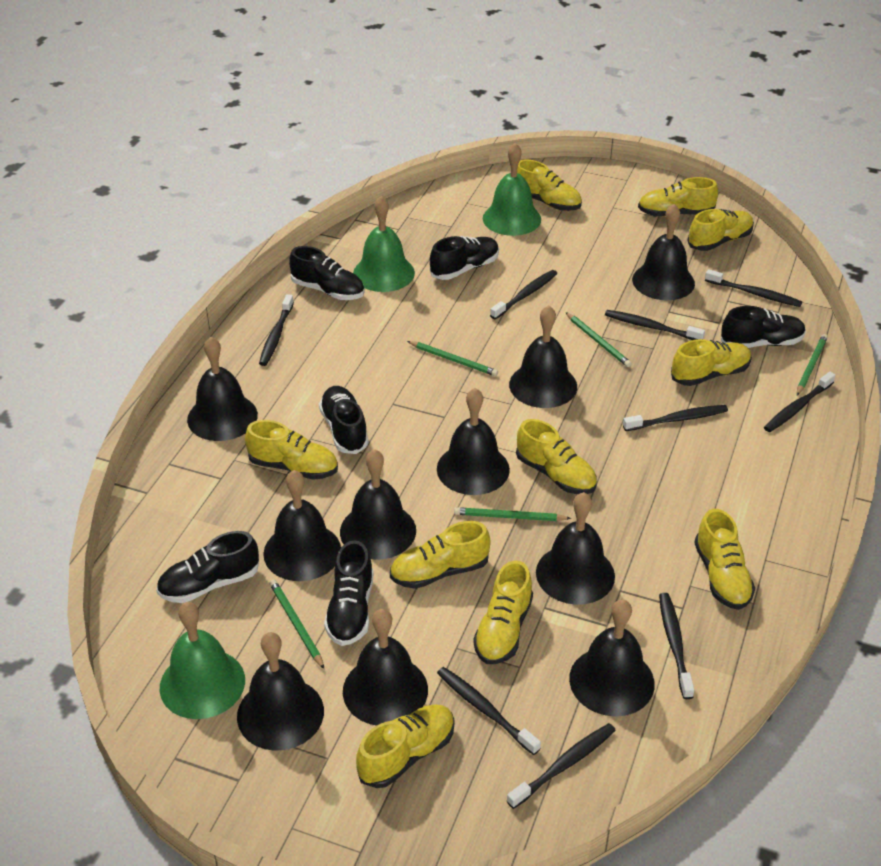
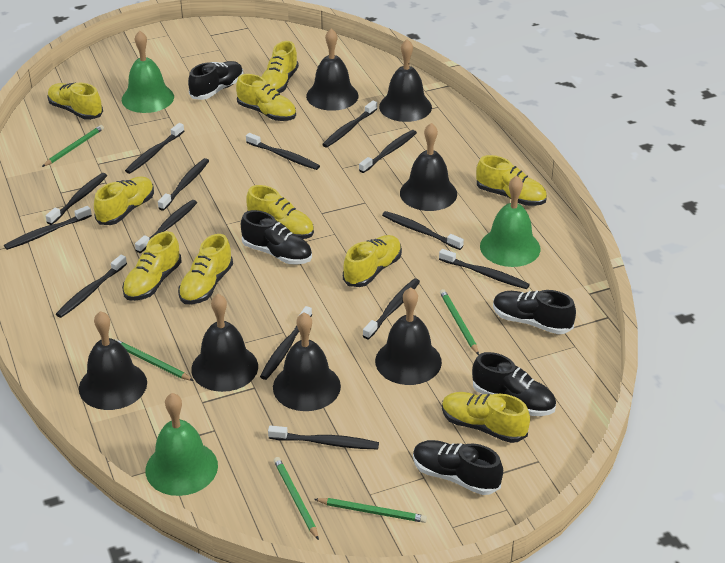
black bell: [187,337,258,441] [237,632,324,751] [263,470,341,581] [340,449,416,560] [343,609,428,726] [437,388,510,495] [509,305,577,408] [536,492,615,605] [569,599,655,717] [632,204,695,300] = 10 -> [79,311,147,410] [191,294,258,392] [273,313,341,411] [306,28,359,111] [375,287,442,385] [379,39,432,122] [400,123,457,211] = 7
black shoe: [156,531,259,603] [289,246,364,300] [319,386,369,454] [324,541,374,646] [430,236,499,280] [721,306,806,348] = 6 -> [188,61,243,100] [241,210,312,265] [413,440,503,495] [472,352,556,416] [493,290,576,334] = 5
black toothbrush: [259,294,294,366] [437,667,541,755] [490,270,557,319] [507,723,616,809] [605,310,705,340] [623,405,728,431] [659,593,694,699] [705,269,802,307] [764,372,836,432] = 9 -> [4,206,92,250] [46,173,107,225] [56,255,127,318] [125,123,184,174] [135,200,197,253] [158,158,209,211] [246,133,320,170] [260,306,312,380] [268,425,379,449] [322,101,377,148] [359,130,417,173] [363,279,420,339] [382,211,464,250] [439,249,530,289] = 14

